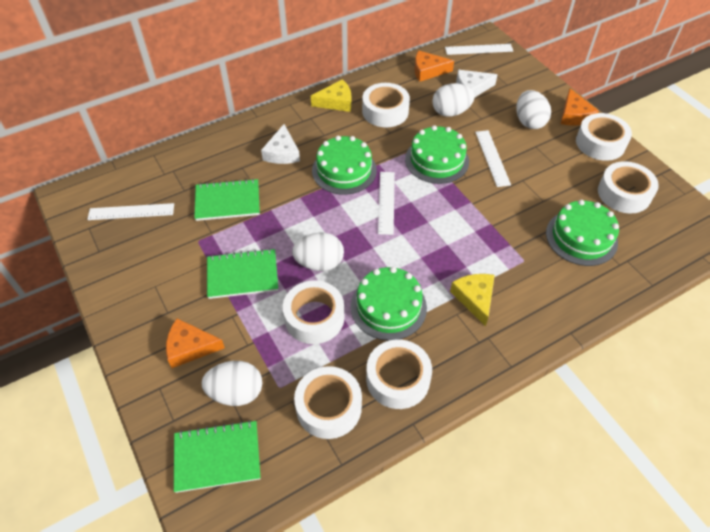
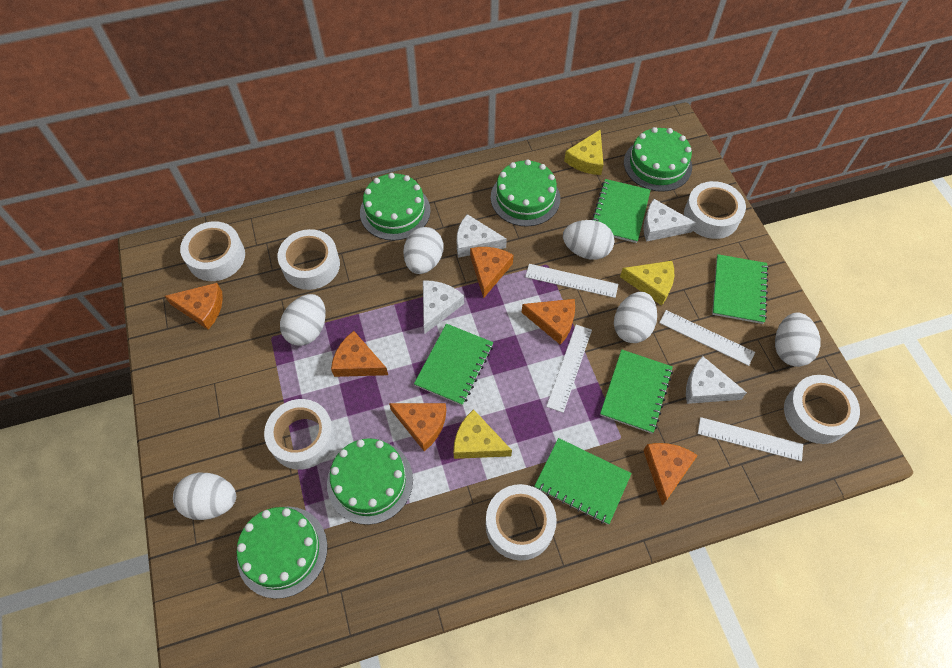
green cake: [312,136,377,195] [351,267,427,341] [405,125,469,184] [546,200,619,266] = 4 -> [237,507,327,599] [327,438,413,525] [360,173,431,241] [491,159,560,227] [624,127,692,192] = 5
green notebook: [174,420,260,493] [194,179,260,221] [207,248,278,299] = 3 -> [414,323,493,406] [534,438,632,524] [592,179,651,243] [600,350,673,434] [712,254,769,324] = 5
orange cheese: [166,319,225,368] [415,50,454,82] [560,88,599,126] = 3 -> [165,283,223,330] [331,331,388,377] [389,403,446,451] [470,247,513,298] [521,299,575,345] [643,443,698,505] = 6
white cheese: [261,124,300,164] [456,70,498,97] = 2 -> [423,280,464,333] [457,214,507,258] [643,199,696,242] [686,356,747,404] = 4
white egg: [201,361,262,406] [292,232,344,271] [432,83,475,117] [516,90,551,129] = 4 -> [173,472,236,520] [280,294,326,346] [403,227,443,274] [563,220,615,260] [614,292,657,343] [775,312,821,367] = 6
yellow cheese: [311,79,351,112] [450,274,495,327] = 2 -> [453,409,512,459] [564,130,603,175] [620,261,674,306] = 3

